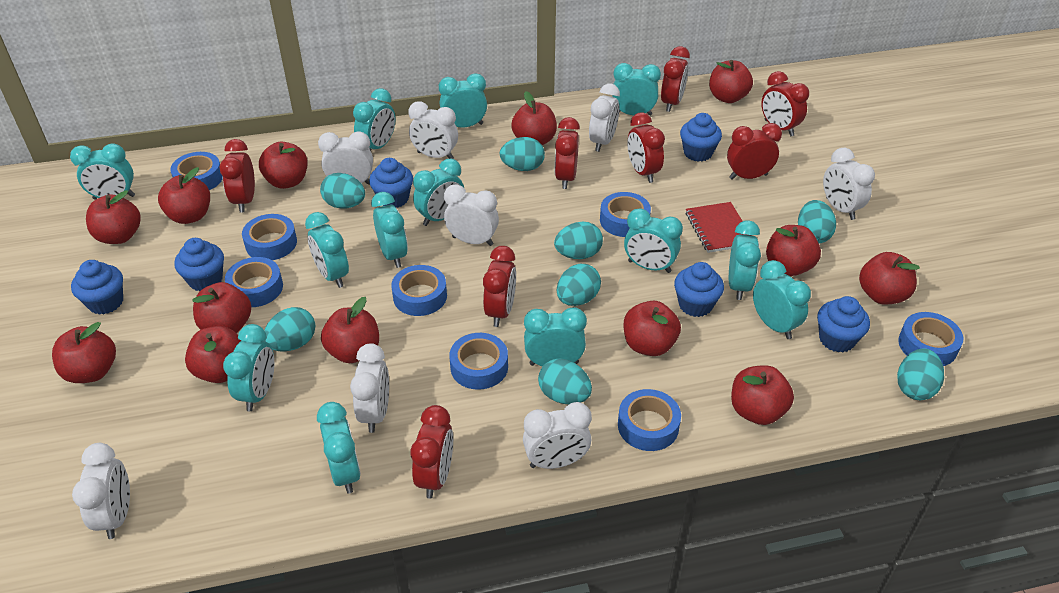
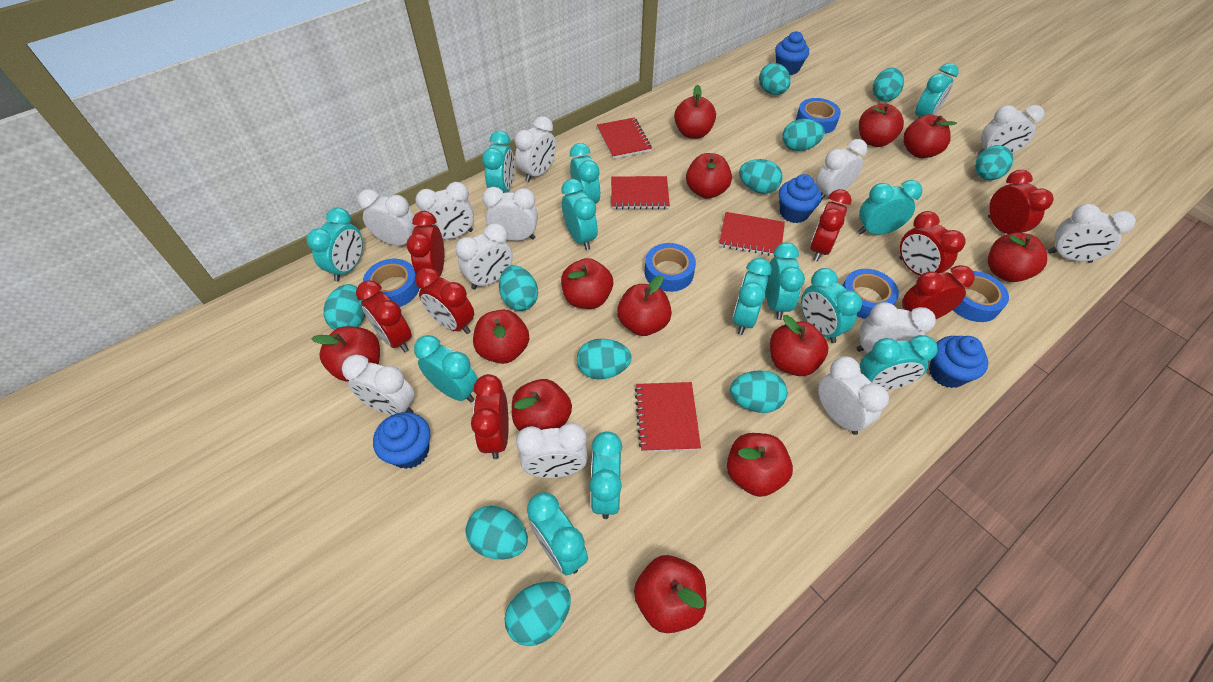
blue cupcake: [71,260,123,315] [174,238,224,292] [369,158,413,208] [674,262,724,317] [680,113,722,162] [817,296,870,353] = 6 -> [373,412,430,469] [775,31,809,75] [779,174,821,223] [929,336,988,388] = 4
blue tape: [170,152,223,190] [225,257,283,307] [242,214,297,260] [391,265,447,316] [449,333,508,390] [600,192,651,237] [618,389,681,451] [898,312,963,366] = 8 -> [363,259,419,307] [645,243,696,292] [796,98,841,134] [843,269,899,319] [953,271,1009,322] = 5
red notebook: [686,202,746,253] = 1 -> [597,117,652,159] [611,176,670,209] [635,382,701,452] [719,212,785,257] = 4
turquoise egg: [264,307,315,352] [320,173,365,209] [499,137,545,171] [538,359,592,404] [554,222,603,259] [557,264,601,306] [798,200,836,244] [897,348,944,400] = 8 -> [323,284,365,330] [465,506,528,559] [499,265,538,311] [504,581,571,646] [577,338,632,379] [730,370,787,413] [739,159,783,194] [759,63,791,95] [782,119,825,151] [873,68,904,102] [975,145,1013,180] = 11
white clock: [72,443,130,539] [318,131,373,185] [350,343,389,433] [408,101,458,159] [444,184,499,246] [523,402,592,469] [589,84,620,152] [823,148,875,220] = 8 -> [342,354,415,415] [357,189,417,246] [415,182,474,239] [455,223,513,290] [482,187,538,241] [515,116,556,182] [516,423,588,478] [816,139,868,200] [818,356,889,435] [856,302,936,353] [977,105,1044,155] [1048,204,1136,263] = 12

